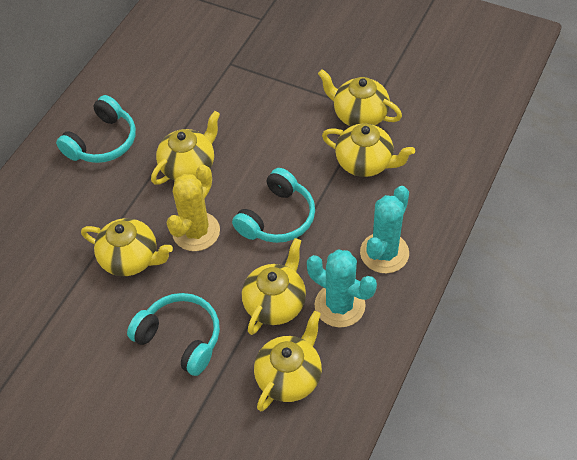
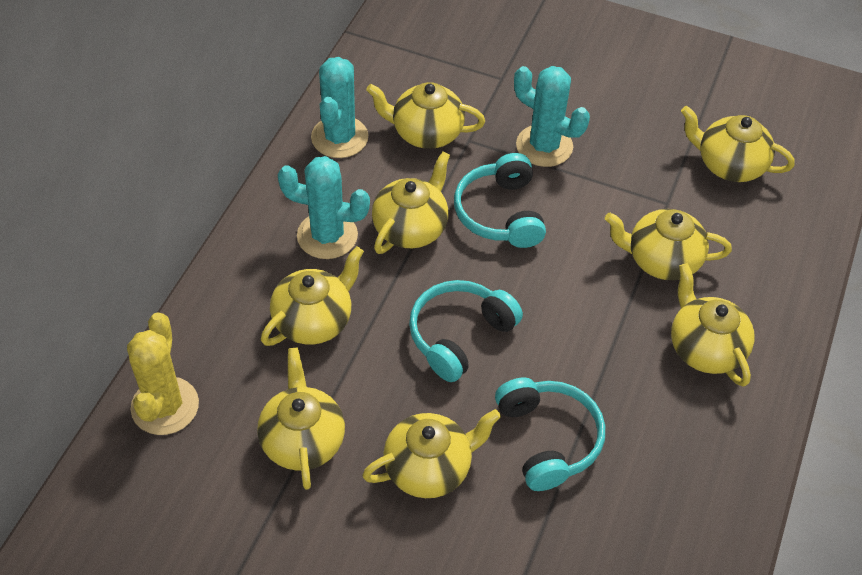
turquoise cactus: [307,249,377,328] [360,186,409,273] = 2 -> [278,156,370,259] [311,57,368,158] [514,66,590,167] = 3
yellow teapot: [81,218,173,276] [151,111,220,185] [242,238,306,335] [254,311,322,411] [318,69,402,126] [322,123,415,177] = 6 -> [257,348,345,490] [261,246,364,346] [362,409,501,498] [366,82,485,149] [372,151,450,254] [605,209,732,280] [671,263,754,387] [681,106,795,182] = 8

